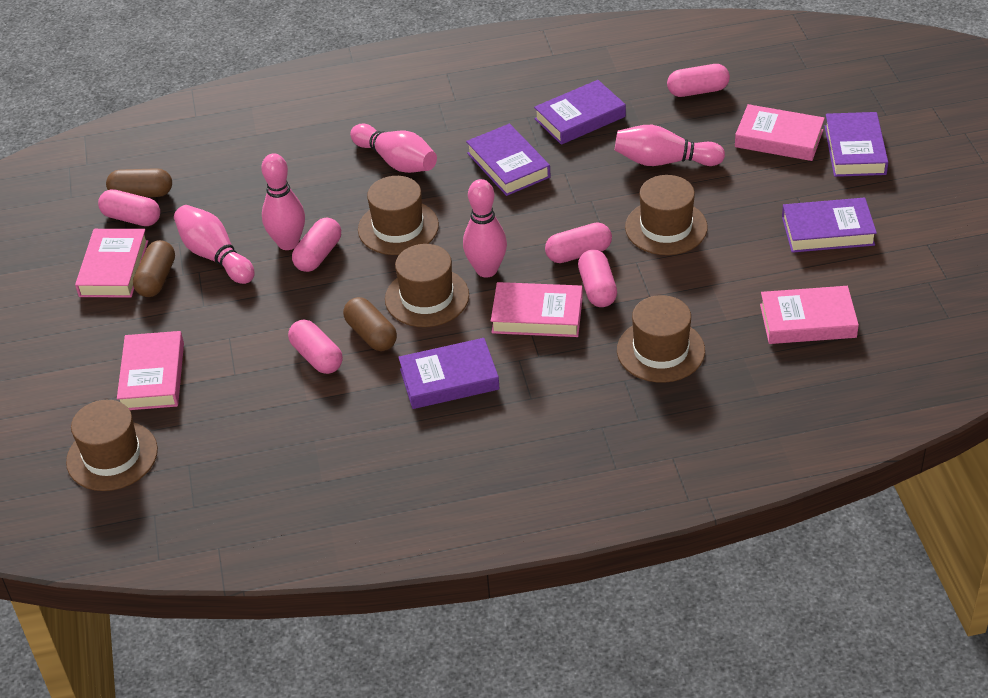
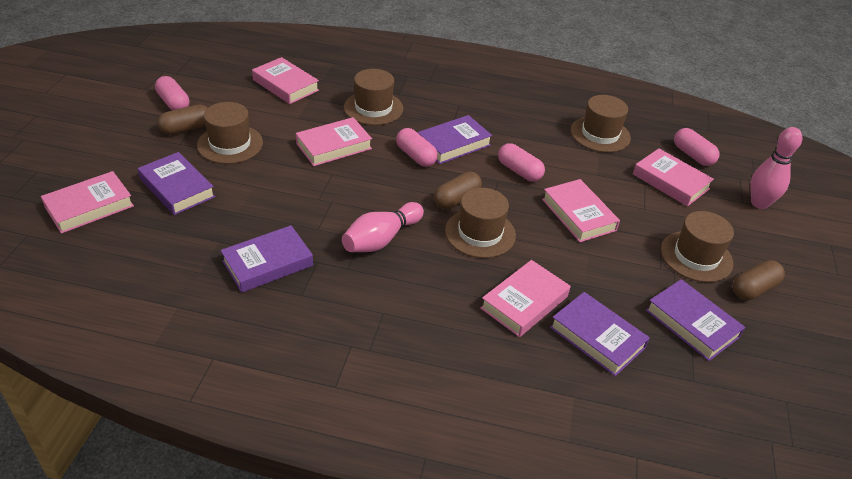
pink book: [75,229,148,298] [117,331,184,410] [491,282,583,337] [735,104,825,161] [760,286,859,344] = 5 -> [41,171,134,234] [252,57,319,104] [296,117,372,166] [480,260,571,337] [542,179,620,242] [633,149,714,206] = 6
pink bowling pin: [174,205,255,284] [261,153,305,250] [350,123,437,173] [463,179,507,277] [615,125,725,166] = 5 -> [342,202,424,252] [750,127,803,209] = 2
pink capsule: [98,189,160,226] [288,320,343,374] [292,218,341,272] [545,222,612,263] [578,249,617,307] [667,64,730,97] = 6 -> [155,76,190,110] [396,128,438,167] [498,143,545,181] [674,128,720,166] = 4

